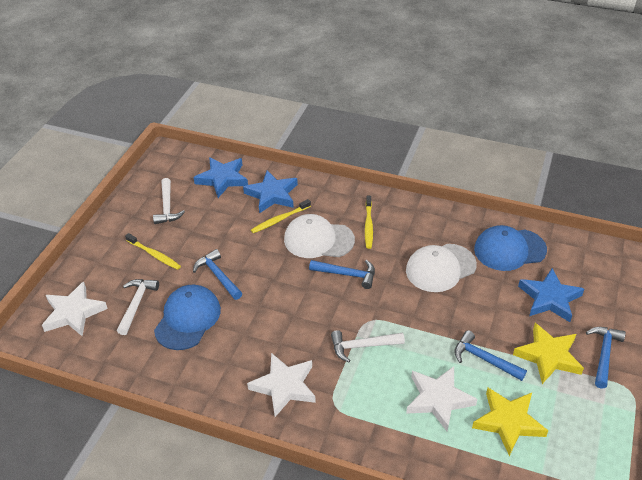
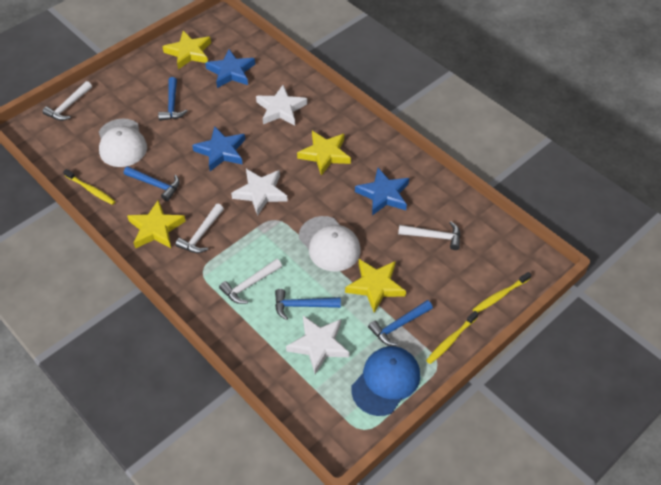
blue cap: [154,285,221,350] [474,225,547,271] = 2 -> [351,346,420,416] = 1
white hammer: [117,279,159,335] [153,178,185,224] [331,330,405,362] = 3 -> [42,81,92,121] [175,204,224,253] [219,259,282,304] [398,221,460,250] = 4
yellow star: [472,388,548,456] [513,323,584,384] = 2 -> [127,200,186,248] [162,31,211,69] [297,131,351,176] [345,259,406,313] = 4

